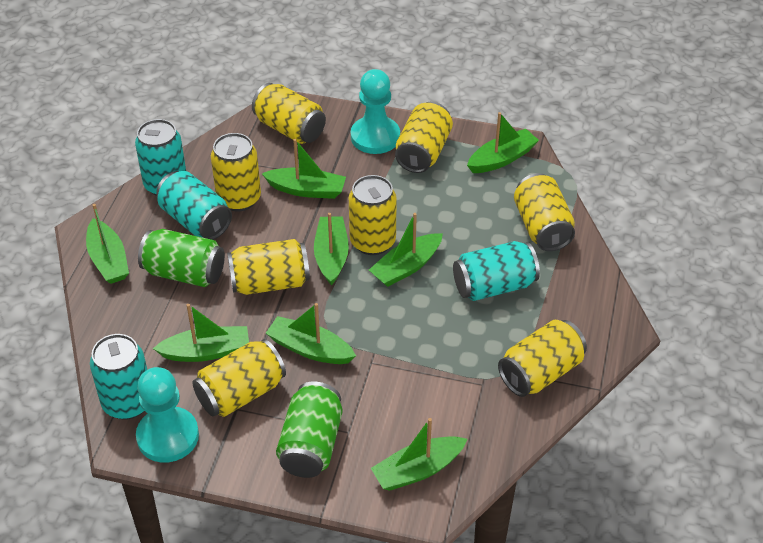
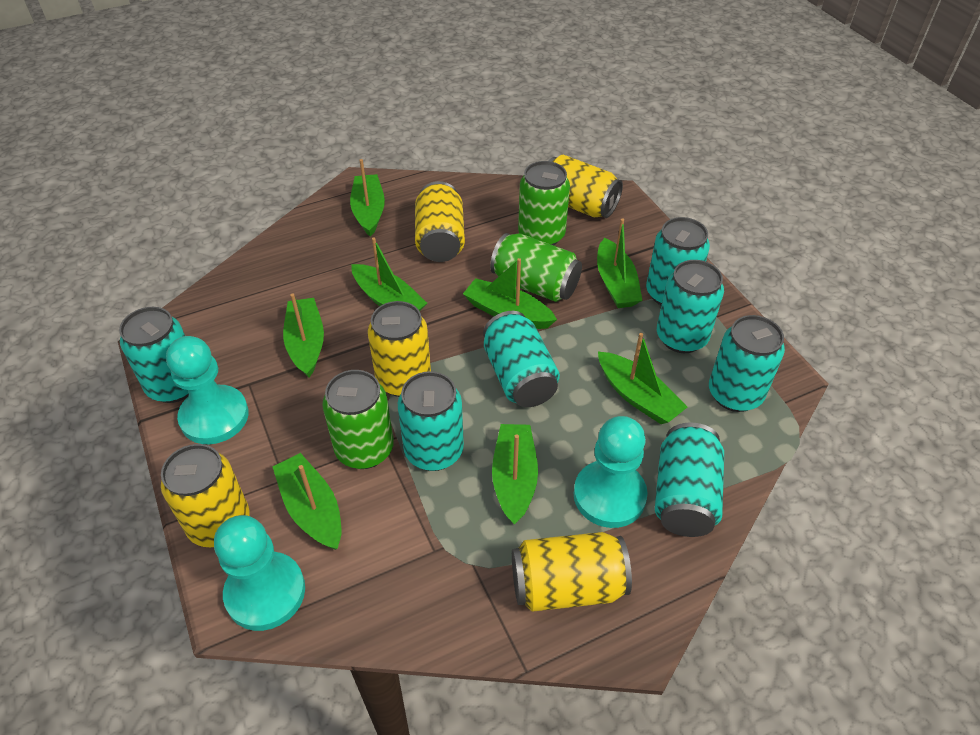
green can: [138,229,225,287] [276,382,343,478] = 2 -> [322,370,394,469] [490,233,582,302] [518,161,570,245] = 3
turquoise can: [90,334,147,420] [135,119,186,196] [156,171,232,240] [453,241,540,301] = 4 -> [119,307,189,403] [398,371,464,471] [483,311,560,407] [646,217,710,305] [655,423,724,537] [657,260,724,353] [709,315,785,412] = 7
turquoise pawn: [136,367,199,463] [351,69,400,154] = 2 -> [166,336,249,444] [214,515,305,631] [574,416,648,528] = 3
yellow can: [193,339,286,417] [211,133,261,211] [227,239,310,295] [252,83,326,144] [349,175,397,255] [395,102,453,173] [498,320,587,397] [514,173,575,251] = 8 -> [161,444,250,547] [368,301,431,397] [415,181,465,262] [512,532,632,612] [548,154,623,218] = 5

